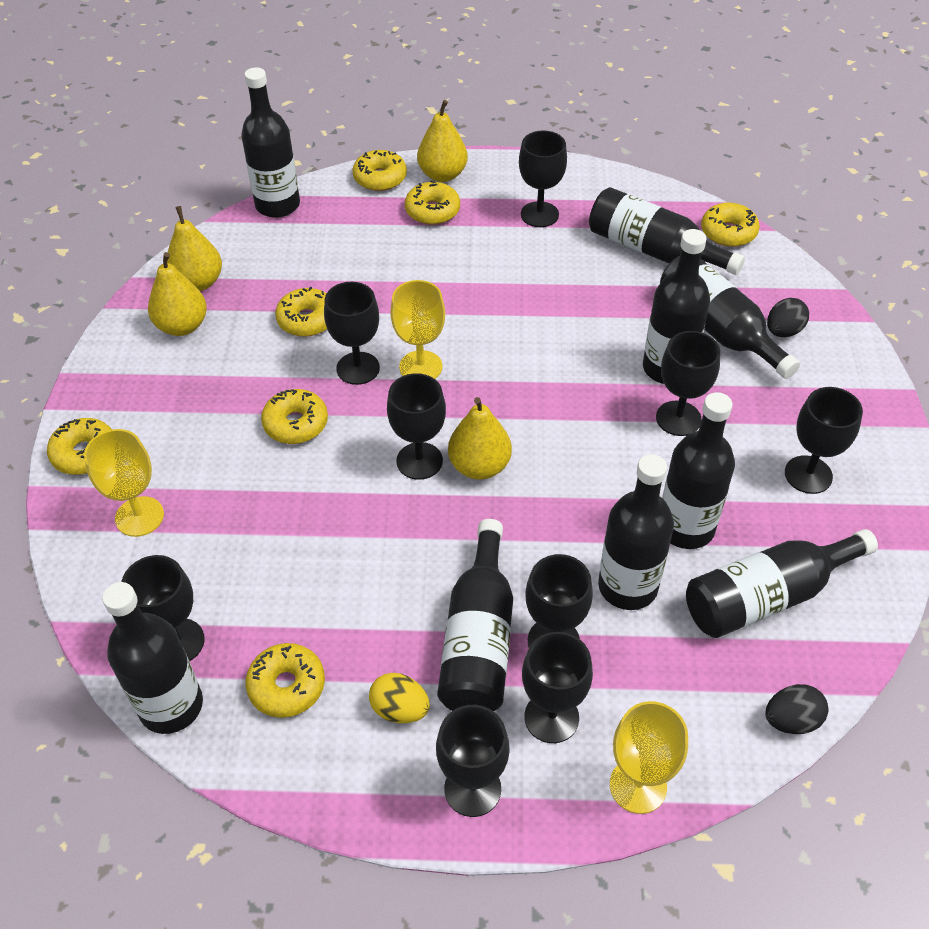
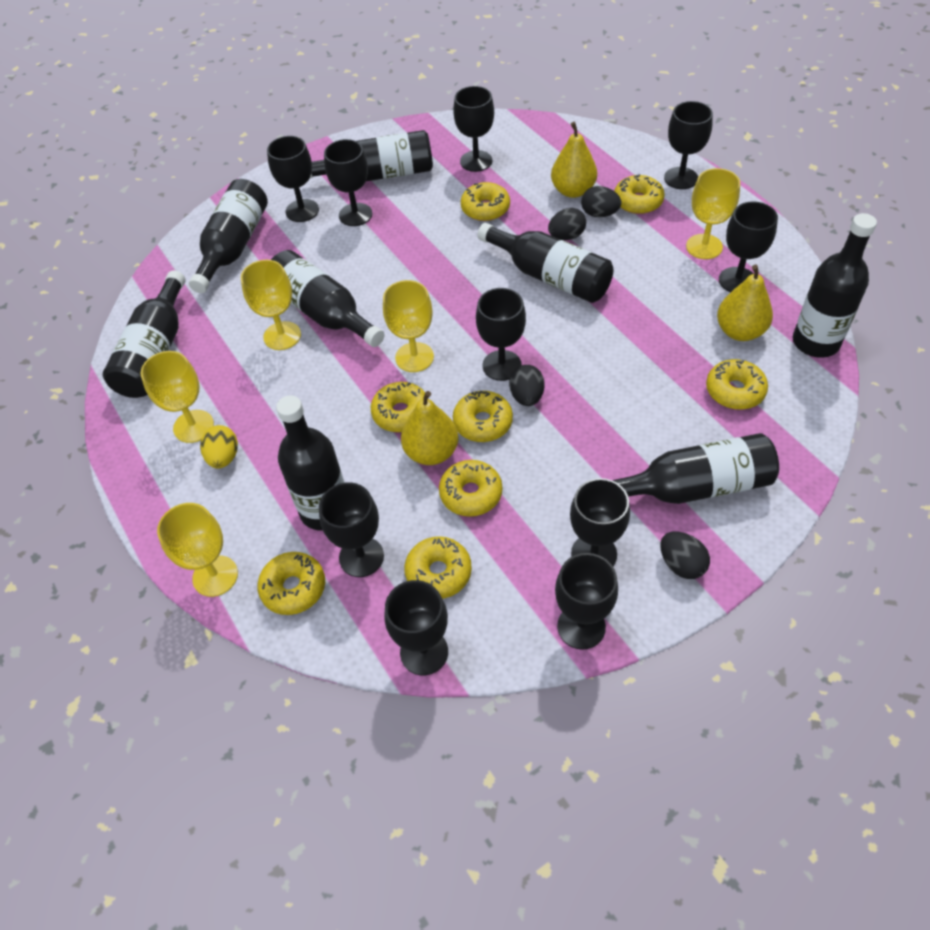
black bottle: [102,582,203,734] [241,67,300,218] [437,519,513,711] [589,187,745,275] [598,454,674,610] [643,229,710,384] [660,256,800,379] [662,392,735,549] [686,529,878,638] = 9 -> [103,271,186,398] [189,179,268,293] [271,250,385,347] [276,396,345,531] [310,130,433,181] [477,223,613,303] [612,433,779,504] [793,213,877,358] = 8
black egg: [766,684,828,734] [767,298,809,337] = 2 -> [509,365,544,406] [548,208,586,240] [581,186,621,217] [660,532,710,579] = 4
black goblet: [121,555,205,661] [324,282,380,385] [387,373,446,480] [436,705,510,817] [519,130,567,227] [522,632,593,743] [525,554,593,648] [656,331,720,436] [785,387,863,494] = 9 -> [267,136,319,222] [319,482,384,577] [324,139,372,226] [384,580,448,675] [453,86,494,172] [476,288,526,381] [555,553,618,650] [570,478,630,566] [664,101,713,189] [719,201,778,292] = 10
yellow donut: [47,418,112,475] [245,643,325,718] [261,389,328,444] [275,287,327,337] [352,150,407,191] [405,181,460,225] [701,203,760,247] = 7 -> [257,552,325,615] [371,382,425,432] [404,536,472,599] [439,460,502,517] [453,391,513,442] [461,182,510,221] [614,174,665,214] [706,359,768,410] = 8
yellow goblet: [84,429,164,537] [390,280,445,379] [610,701,688,814] = 3 -> [141,351,214,443] [157,503,238,597] [241,260,301,350] [383,280,434,372] [686,168,740,259] = 5
yellow pear: [148,252,207,336] [167,206,222,291] [417,100,468,182] [448,397,512,480] = 4 -> [401,391,458,465] [551,122,597,198] [717,264,773,341] = 3

